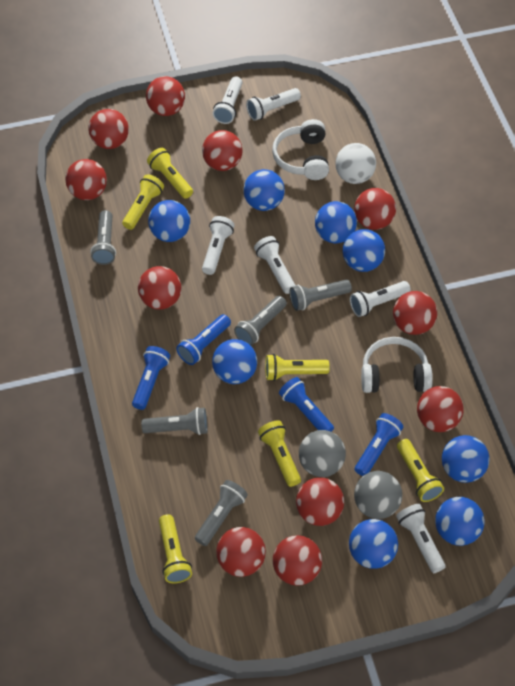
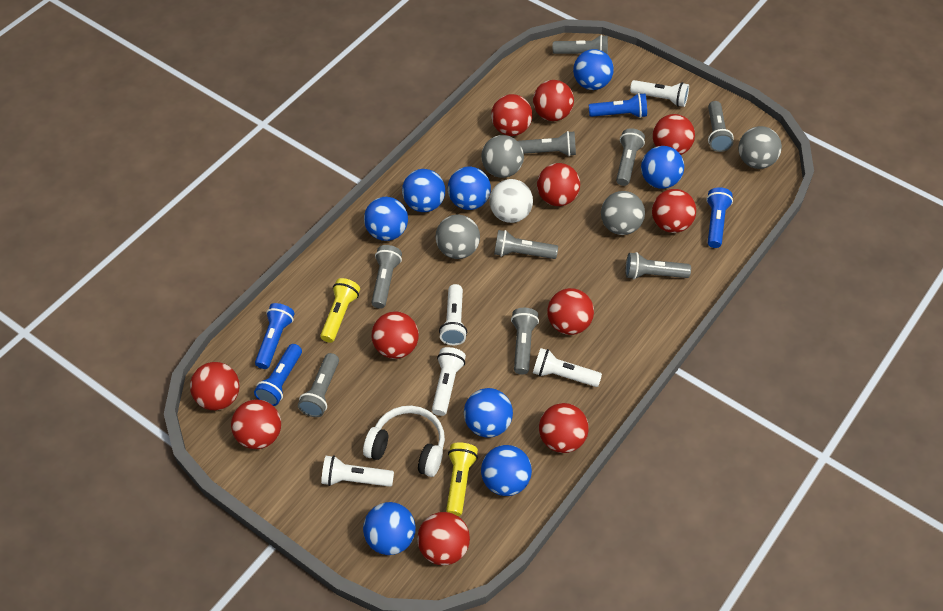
grey ball: [299,430,346,477] [354,471,402,519] = 2 -> [436,215,480,259] [481,135,524,178] [601,191,645,235] [738,126,782,169] = 4
grey flashlight: [90,210,116,265] [141,407,208,435] [195,480,248,546] [234,296,287,346] [290,279,352,311] = 5 -> [298,353,339,417] [371,245,402,309] [494,230,558,259] [511,308,539,375] [518,131,576,156] [553,35,608,55] [616,128,645,186] [625,252,691,279] [708,101,734,152] = 9
white flashlight: [202,216,234,275] [212,76,243,124] [246,88,301,121] [254,236,296,294] [350,281,411,317] [396,504,445,573] = 6 -> [321,455,394,487] [432,347,466,416] [439,284,467,345] [533,348,602,387] [630,80,689,107] = 5
white headphones: [272,119,329,180] [361,337,433,393] = 2 -> [363,406,445,477] = 1
yellow flashlight: [122,174,164,230] [147,148,193,199] [159,514,192,583] [258,420,301,487] [265,354,330,381] [397,439,444,502] = 6 -> [320,278,360,343] [446,442,478,516] = 2

